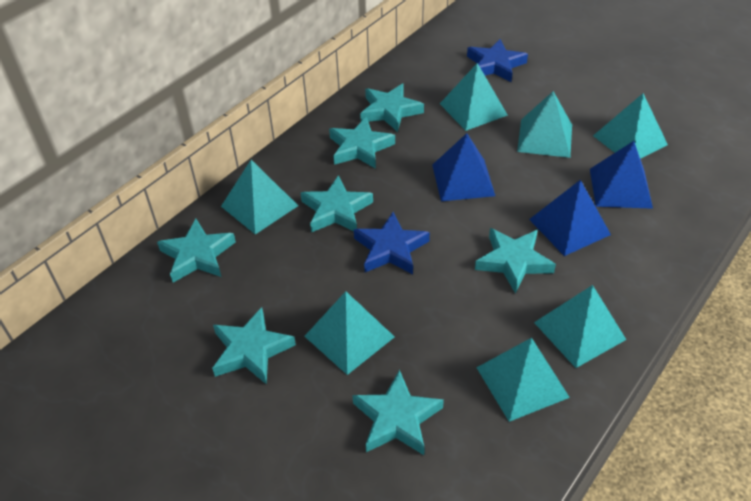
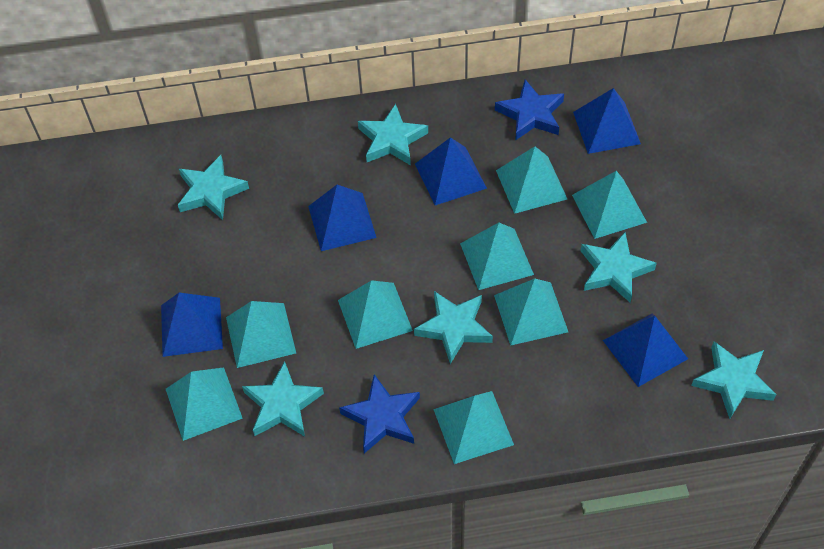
blue pyramid: [432,133,495,201] [529,180,611,256] [590,141,653,209] = 3 -> [161,293,223,357] [308,185,377,251] [415,137,487,205] [573,88,641,154] [603,314,688,387] = 5
turquoise pyramid: [221,160,298,234] [304,291,395,375] [440,63,508,131] [476,338,570,422] [517,91,572,158] [534,285,626,368] [593,93,668,159] = 7 -> [166,367,243,441] [226,301,296,368] [338,280,413,349] [433,391,514,464] [460,223,534,290] [494,278,568,346] [496,146,567,214] [572,171,647,239] = 8
turquoise star: [157,219,236,283] [212,307,296,385] [301,175,373,232] [329,117,395,169] [352,370,444,455] [360,83,424,132] [475,228,556,293] = 7 -> [178,155,249,220] [242,361,324,437] [358,104,428,166] [414,291,493,364] [581,232,657,303] [691,341,777,419] = 6

